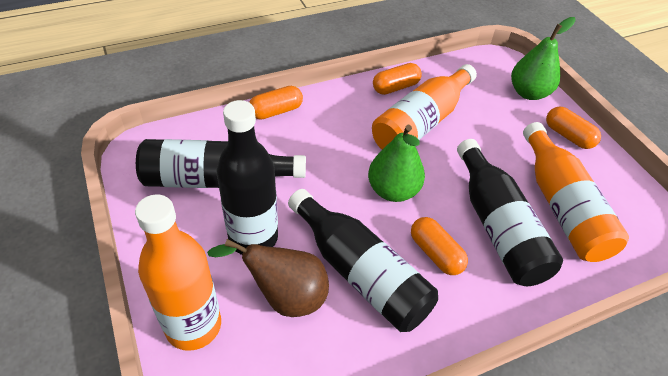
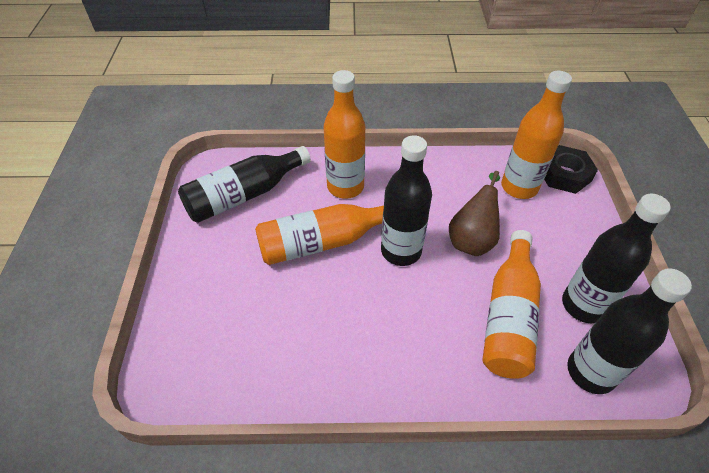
black nut: none = 0 -> [544,145,598,194] = 1
green pear: [368,125,425,202] [511,17,576,100] = 2 -> none = 0
orange bottle: [135,194,221,351] [372,64,477,149] [523,122,629,262] = 3 -> [255,204,384,265] [323,70,365,199] [483,230,541,379] [501,71,572,199] = 4
orange capsule: [249,86,303,120] [373,63,422,95] [411,217,468,275] [546,107,601,149] = 4 -> none = 0

